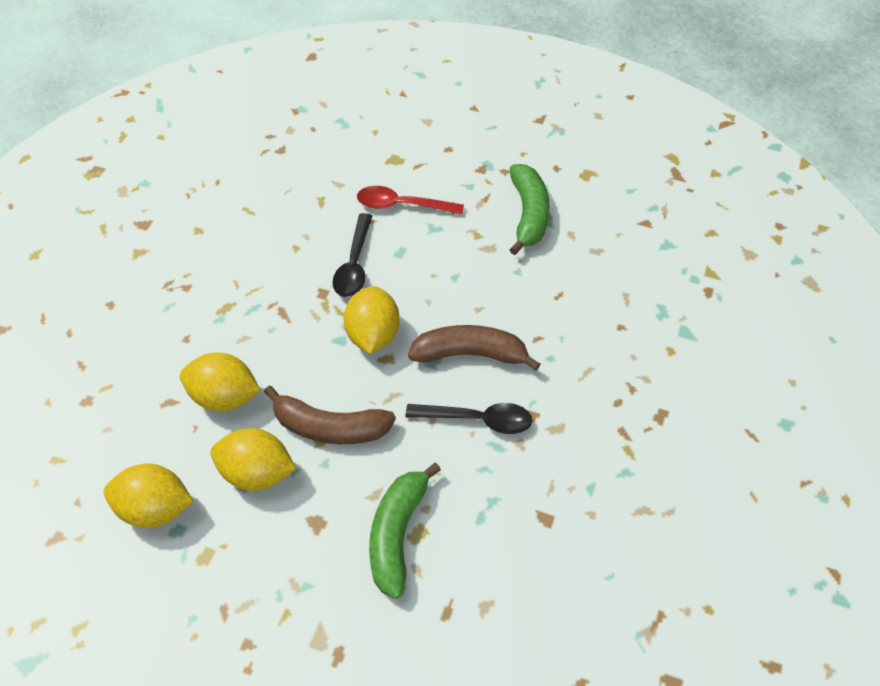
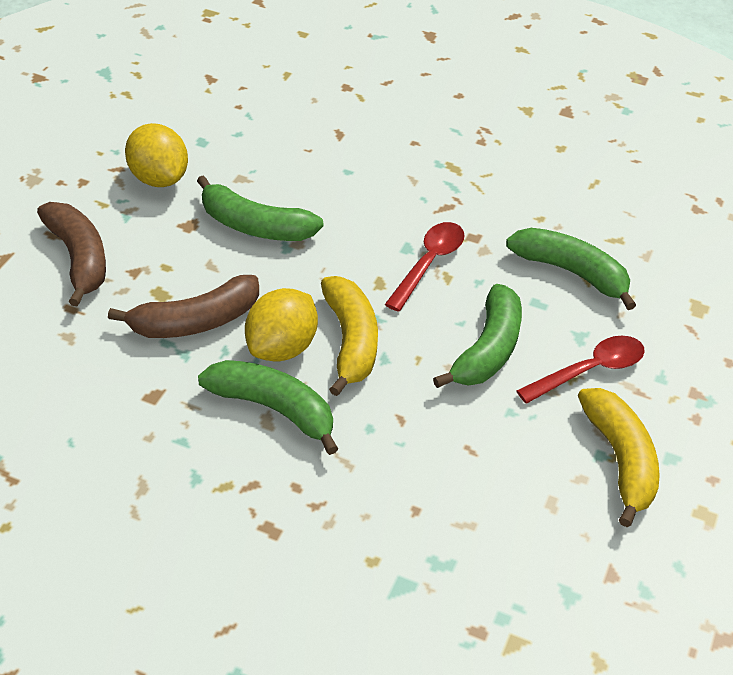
black spoon: [333,213,372,297] [406,403,532,434] = 2 -> none = 0
green banana: [369,463,441,599] [509,164,550,255] = 2 -> [197,175,324,241] [198,360,338,455] [433,284,522,388] [506,228,636,310] = 4
red spoon: [357,186,464,214] = 1 -> [385,222,465,312] [516,336,645,403] = 2
yellow banana: none = 0 -> [321,276,378,396] [578,388,660,527] = 2
yellow lemon: [104,464,193,528] [180,353,261,411] [211,428,296,491] [343,286,400,354] = 4 -> [125,123,188,187] [245,288,318,362] = 2

